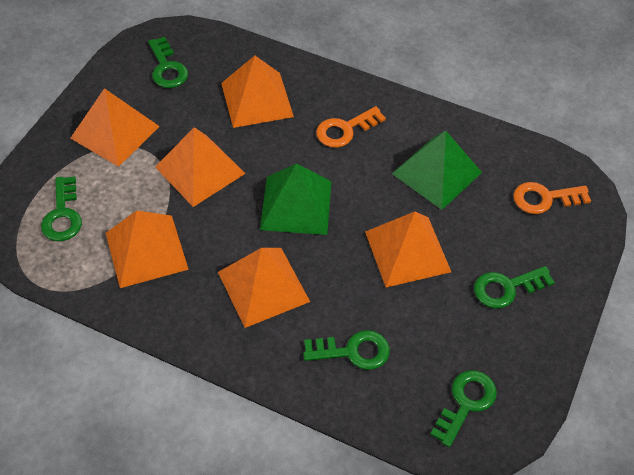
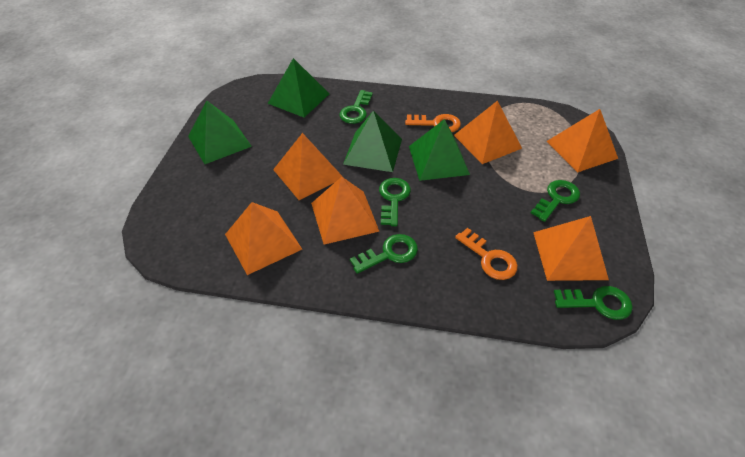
green pyramid: [260,163,332,235] [392,131,482,210] = 2 -> [188,100,252,164] [268,58,329,118] [343,111,402,172] [409,119,470,181] = 4

